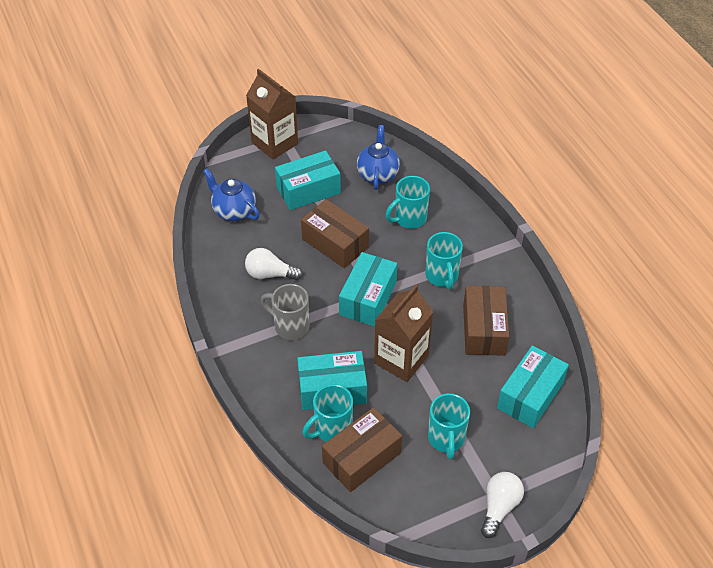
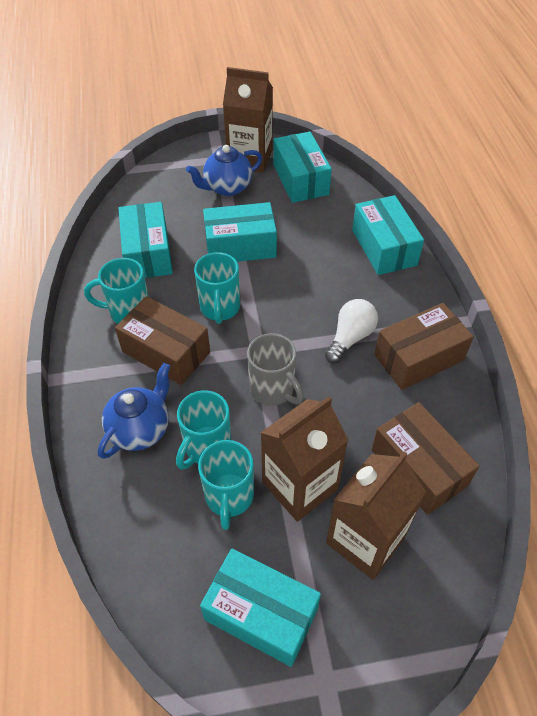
brown carton: [246,69,298,160] [374,285,433,382] = 2 -> [223,67,273,173] [260,396,349,522] [326,451,426,580] = 3
turquoise box: [275,150,341,210] [297,351,367,410] [339,252,397,327] [497,345,569,428] = 4 -> [119,202,173,278] [200,549,321,667] [203,202,277,262] [273,132,332,203] [352,195,424,275] = 5
white light bulb: [245,248,303,280] [481,472,524,538] = 2 -> [325,299,378,364] = 1

